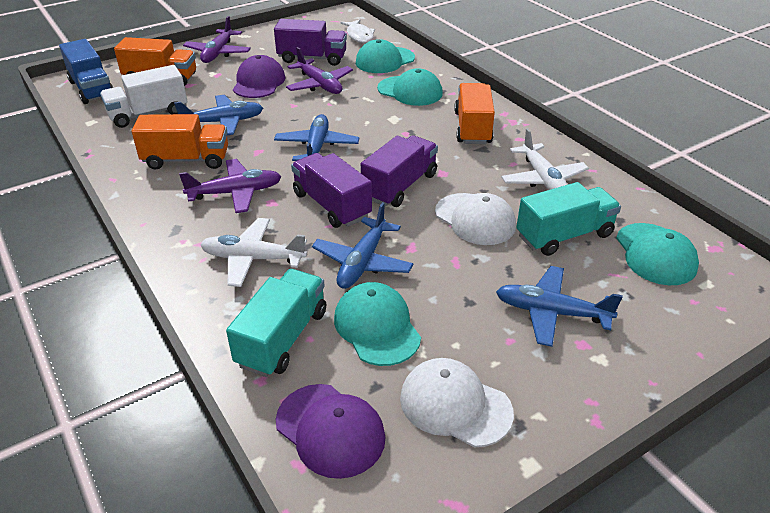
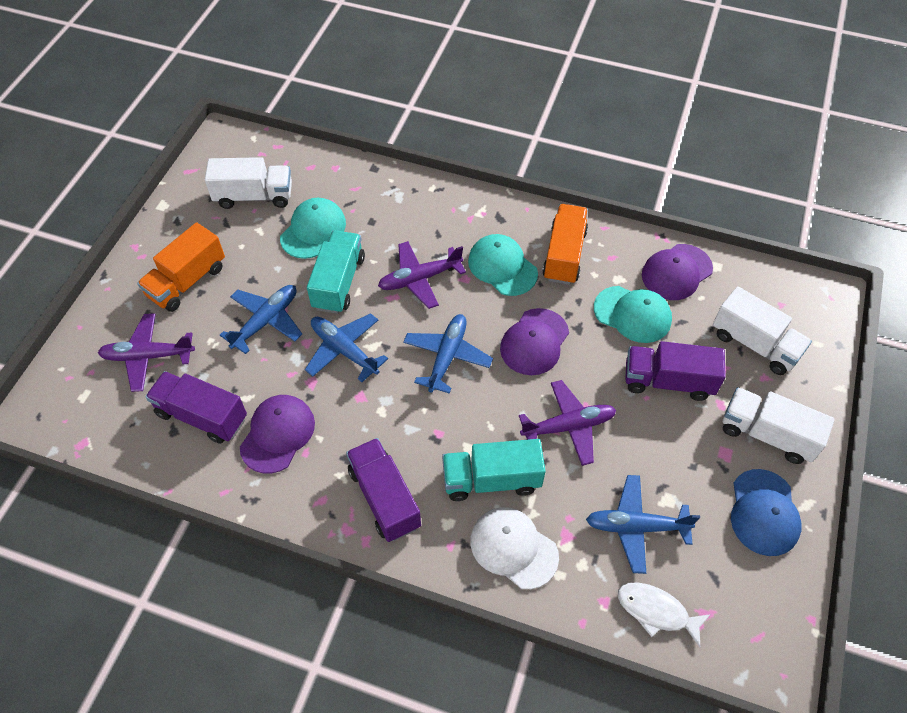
blue cap: none = 0 -> [731,469,802,556] = 1
blue truck: [59,39,114,104] = 1 -> none = 0
orange truck: [114,37,196,86] [132,114,228,169] [454,83,495,144] = 3 -> [137,222,225,312] [542,204,588,285] = 2
purple cap: [233,55,286,98] [276,384,386,479] = 2 -> [240,395,315,473] [500,308,569,375] [642,244,713,300] = 3
turquoise cap: [334,282,421,366] [356,39,415,73] [377,68,443,106] [616,223,699,285] = 4 -> [280,198,346,259] [468,234,538,296] [594,286,672,343] = 3
white cap: [400,358,514,448] [435,193,516,245] = 2 -> [470,507,559,589] = 1
white plane: [200,218,307,287] [501,128,589,190] = 2 -> none = 0
white truck: [100,65,187,128] = 1 -> [205,157,292,209] [713,286,812,375] [723,387,835,464] = 3

